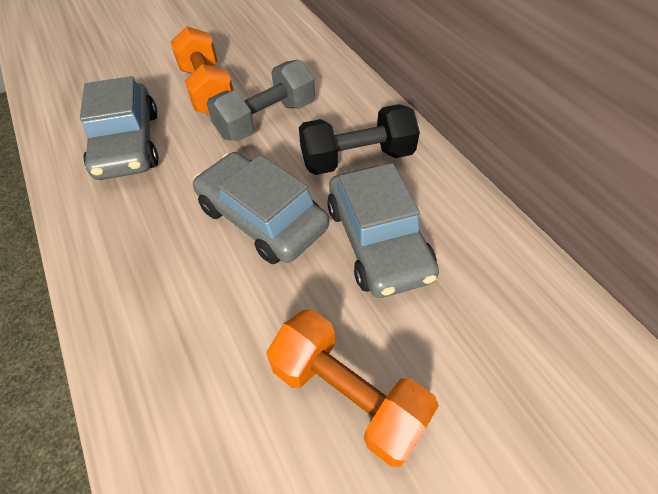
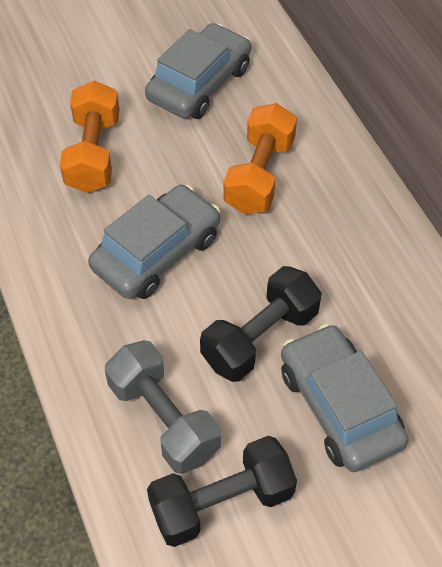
black dumbbell: [299,104,420,175] = 1 -> [147,436,297,547] [200,266,322,382] = 2

